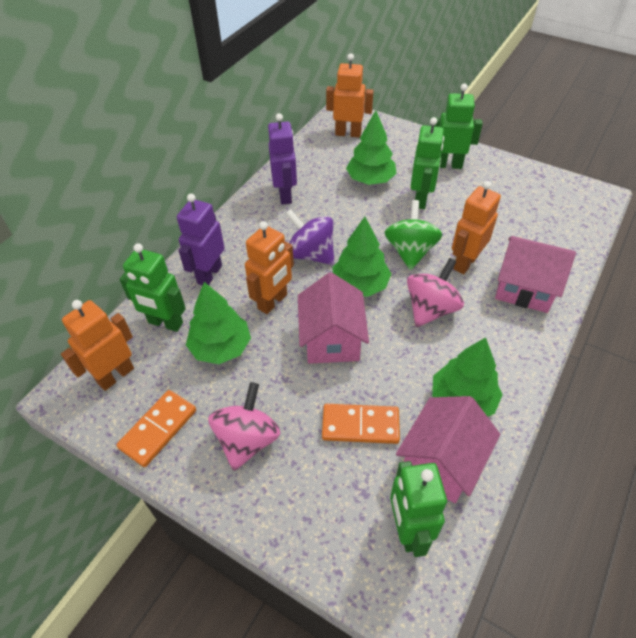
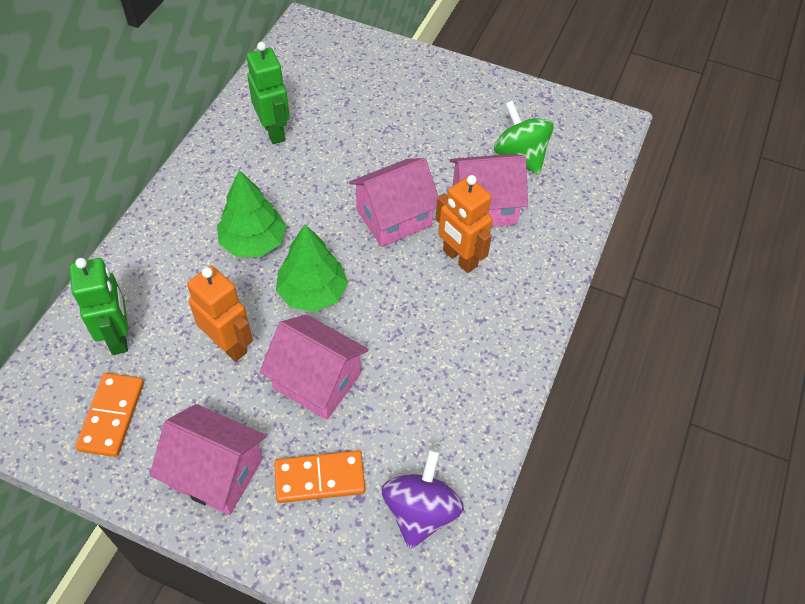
green robot: [120,244,186,332] [390,461,447,557] [411,117,444,209] [431,83,483,169] = 4 -> [70,258,129,355] [247,42,290,144] = 2
green tree: [186,282,251,364] [333,217,391,297] [346,110,396,185] [432,337,502,417] = 4 -> [217,170,286,257] [276,224,348,312] = 2
orange robot: [61,300,134,391] [245,221,294,314] [326,53,374,137] [452,181,501,274] = 4 -> [187,266,253,362] [435,175,493,273] = 2
pink house: [298,272,369,364] [396,396,500,503] [495,236,576,313] = 3 -> [150,404,266,515] [260,315,369,420] [349,158,439,247] [450,154,528,227] = 4
pink spinning top: [208,382,281,471] [407,258,464,327] = 2 -> none = 0
purple robot: [177,194,225,285] [268,113,297,204] = 2 -> none = 0

